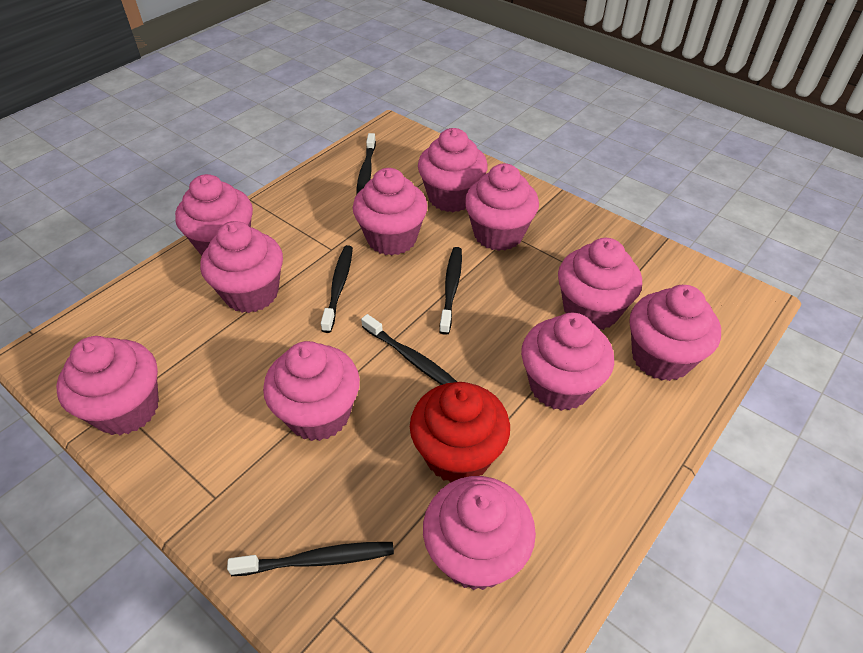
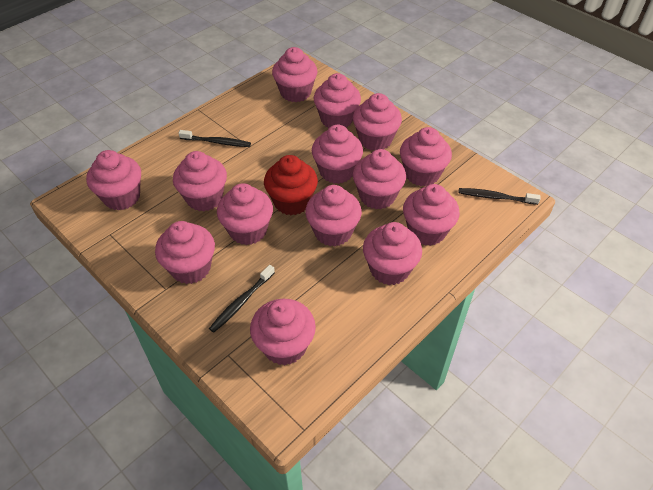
black toothbrush: [227,542,394,576] [321,245,353,333] [356,133,376,195] [361,314,457,385] [439,247,462,335] = 5 -> [179,130,251,147] [209,265,275,333] [458,188,541,205] = 3
pink cupcake: [56,336,159,435] [175,174,253,256] [200,221,283,313] [263,341,360,441] [353,168,427,255] [418,128,488,212] [423,476,536,590] [465,163,539,251] [521,313,614,411] [558,238,642,330] [629,285,721,381] = 11 -> [86,150,141,210] [155,221,215,284] [173,151,227,211] [217,183,273,245] [250,299,316,365] [272,47,317,102] [305,185,362,247] [312,125,363,184] [314,73,361,128] [353,93,402,151] [353,149,406,209] [363,222,422,285] [400,127,452,187] [403,184,460,246] = 14

